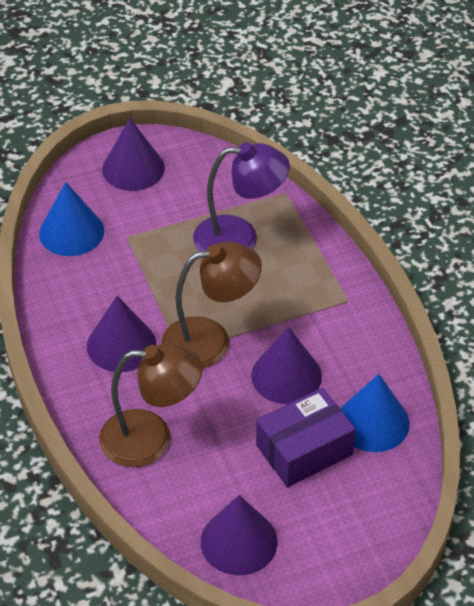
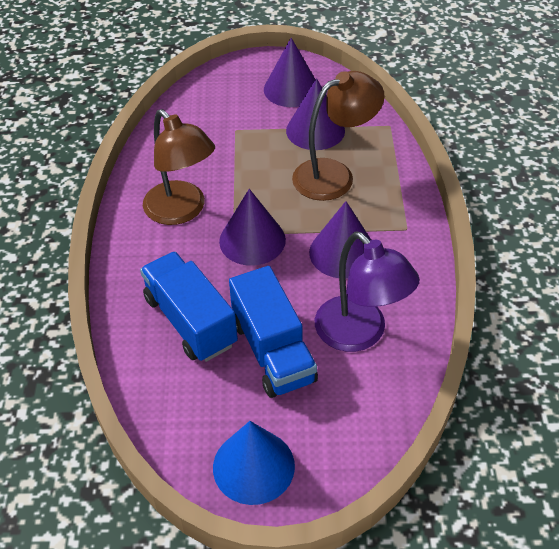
blue cone: [39,182,104,256] [341,374,410,452] = 2 -> [213,421,295,505] = 1
blue truck: none = 0 -> [140,252,238,362] [229,266,318,398] = 2
purple box: [256,388,356,487] = 1 -> none = 0

